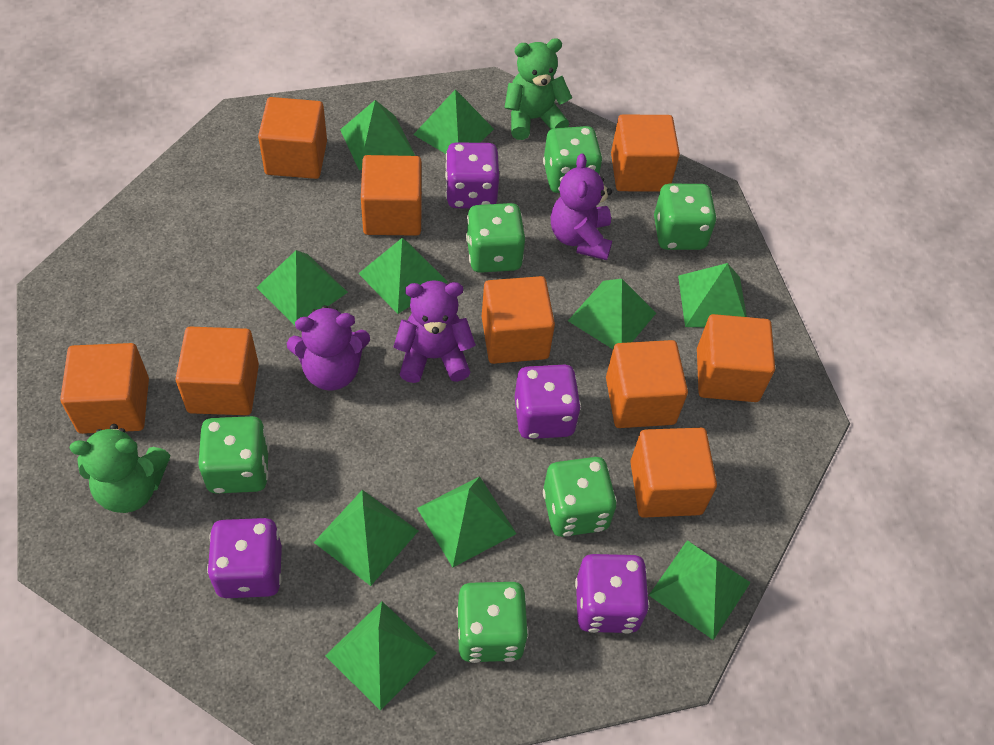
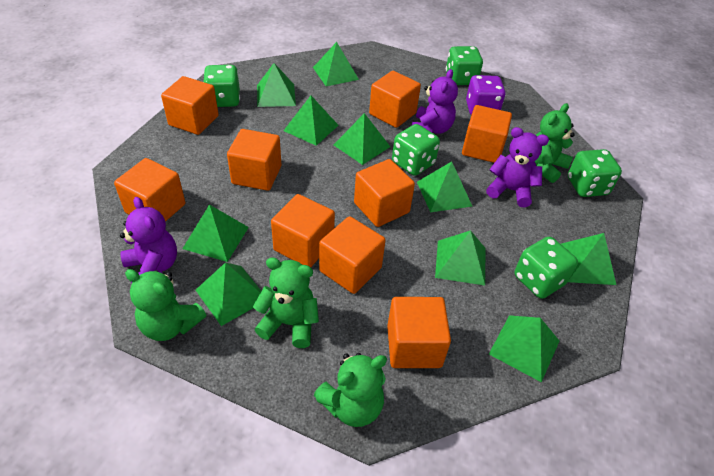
green dice: [198,416,269,494] [456,582,529,663] [466,203,525,273] [543,126,603,193] [543,457,617,537] [654,184,717,250] = 6 -> [203,65,240,107] [392,124,440,176] [446,46,483,85] [515,237,578,299] [568,149,622,197] = 5
green teddy bear: [69,424,170,513] [505,38,572,140] = 2 -> [125,269,206,341] [253,257,319,348] [314,353,387,427] [535,103,575,183] = 4
purple dice: [207,518,282,598] [445,142,499,208] [515,365,581,439] [575,554,649,634] = 4 -> [466,75,506,115] = 1

